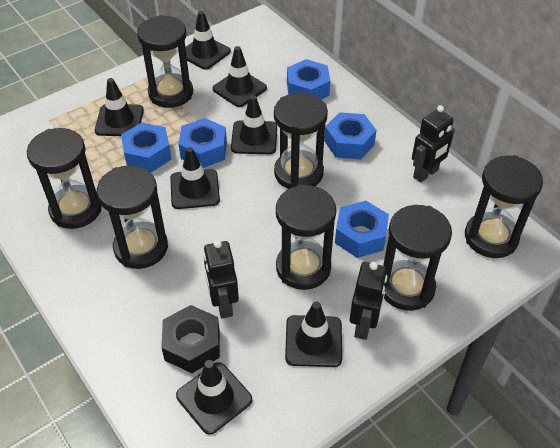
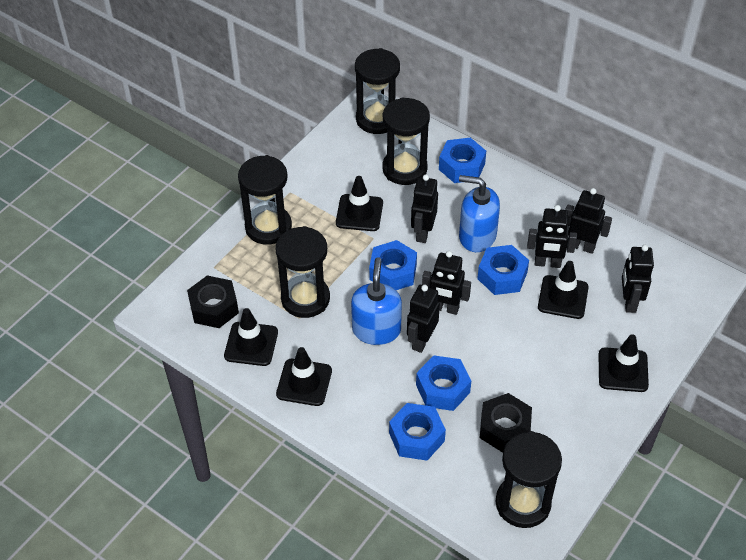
black hourglass: [27,128,102,229] [97,165,168,269] [137,15,193,108] [274,93,328,189] [276,185,336,290] [383,205,452,311] [465,155,543,258] = 7 -> [238,155,292,245] [276,226,330,318] [355,48,400,134] [383,97,430,185] [495,431,562,528] = 5
black nut: [161,305,220,373] = 1 -> [187,275,239,328] [480,393,532,453] = 2
black robot: [203,240,239,319] [349,262,387,340] [412,105,455,183] = 3 -> [407,285,440,353] [411,174,438,243] [422,251,471,315] [527,205,577,268] [565,188,612,254] [622,245,654,313] = 6
black traffic cone: [95,78,144,136] [170,147,220,209] [176,360,252,434] [185,11,231,70] [213,46,267,107] [231,95,277,154] [285,302,342,367] = 7 -> [224,308,278,366] [276,347,332,406] [336,176,383,231] [538,261,589,319] [598,334,649,392] = 5
blue soap dispenser: none = 0 -> [351,257,402,345] [459,175,500,252] = 2

